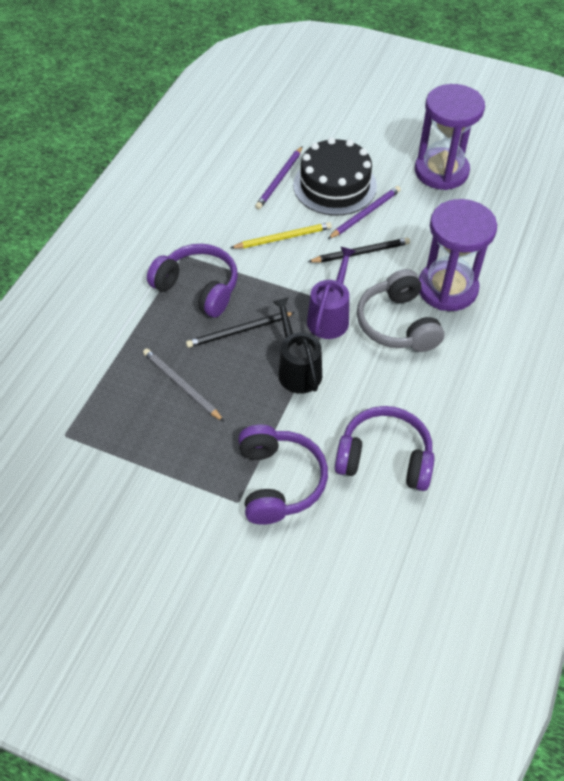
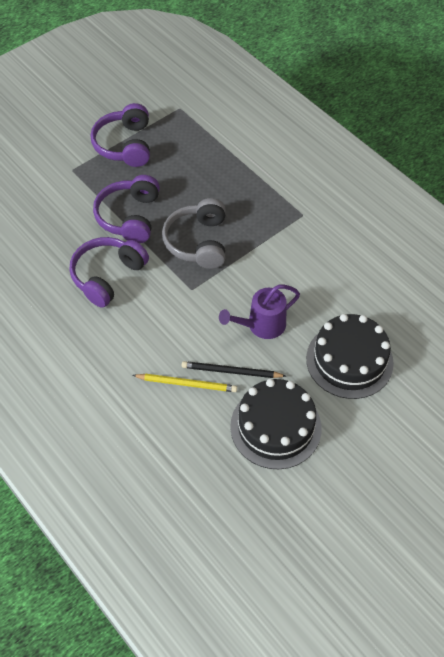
black cake: [293,137,377,216] = 1 -> [230,379,321,469] [306,314,394,399] = 2
black pencil: [186,312,295,348] [308,238,410,263] = 2 -> [182,361,286,378] = 1
black watering can: [273,297,322,394] = 1 -> none = 0
grey pencil: [143,348,224,422] = 1 -> none = 0
purple hourglass: [415,84,485,190] [419,199,497,311] = 2 -> none = 0
purple pencil: [255,146,303,209] [328,186,401,239] = 2 -> none = 0

